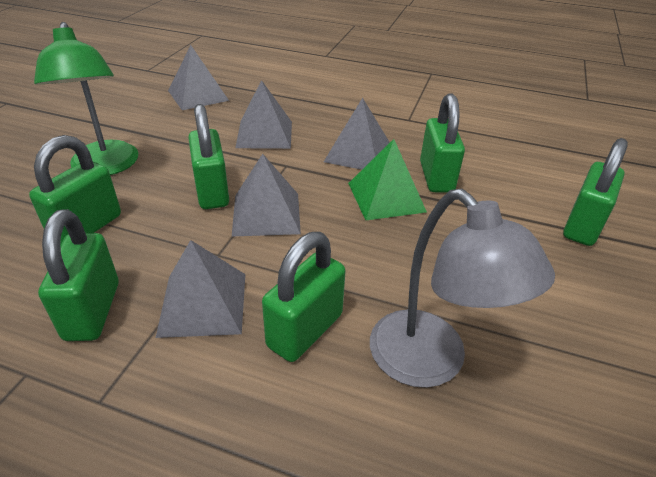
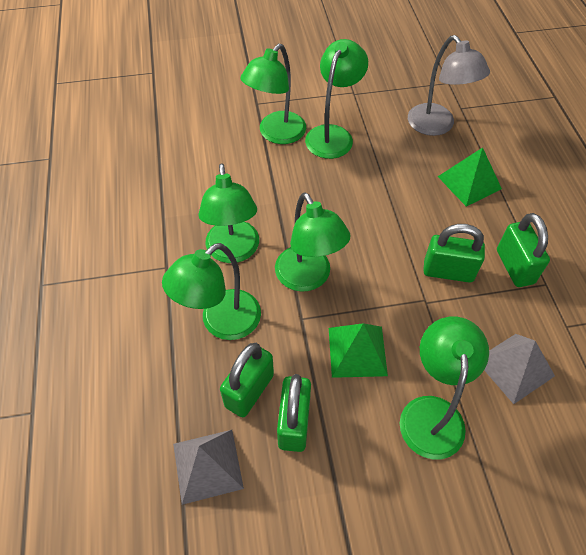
green lamp: [34,22,138,175] = 1 -> [162,243,261,340] [198,163,259,263] [240,44,306,144] [275,192,351,292] [305,39,368,159] [400,317,489,459] = 6
green padlock: [29,135,121,246] [38,209,119,341] [188,104,229,209] [262,232,346,362] [420,93,465,193] [563,138,628,246] = 6 -> [220,343,274,417] [277,374,311,452] [423,224,485,283] [497,213,550,287] = 4
green pyramid: [348,139,427,220] = 1 -> [329,323,388,378] [438,147,502,206] = 2
grey pyramid: [156,240,246,338] [168,45,229,110] [232,154,301,237] [235,80,292,149] [324,98,390,170] = 5 -> [173,430,244,505] [484,334,555,404] = 2

